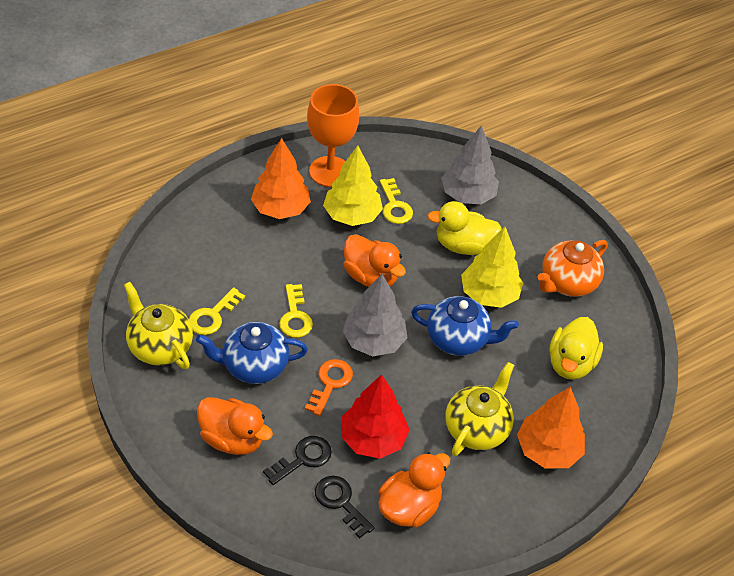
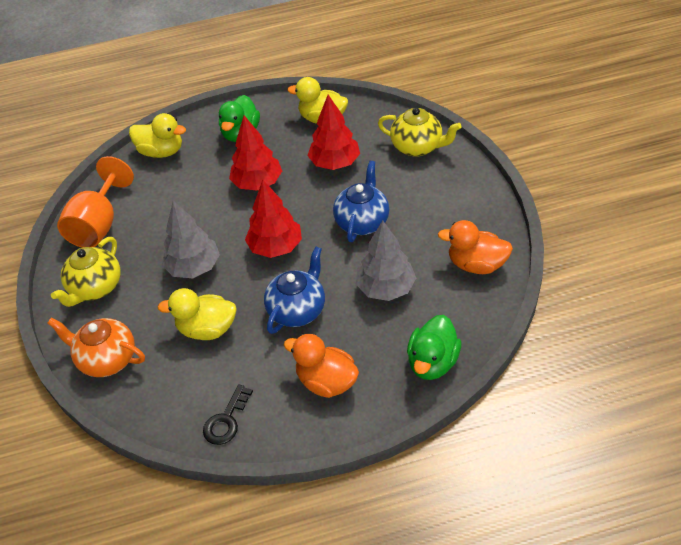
black key: [263,436,332,485] [315,476,374,538] = 2 -> [203,384,253,445] = 1
green duck: none = 0 -> [219,95,260,142] [407,315,461,380] = 2
orange duck: [197,397,273,455] [343,234,406,287] [378,452,450,528] = 3 -> [284,334,359,398] [438,220,513,274] = 2
orange key: [305,359,353,416] = 1 -> none = 0
orange tree: [251,138,311,219] [517,387,585,469] = 2 -> none = 0
red tree: [341,374,410,459] = 1 -> [229,115,282,191] [245,180,302,258] [307,95,360,170] = 3
yellow duck: [427,201,502,255] [549,317,603,380] = 2 -> [129,113,186,158] [158,288,237,340] [287,77,348,124] = 3
yellow key: [189,287,245,335] [279,284,313,338] [380,178,413,224] = 3 -> none = 0
yellow tree: [323,146,383,226] [461,227,523,308] = 2 -> none = 0

